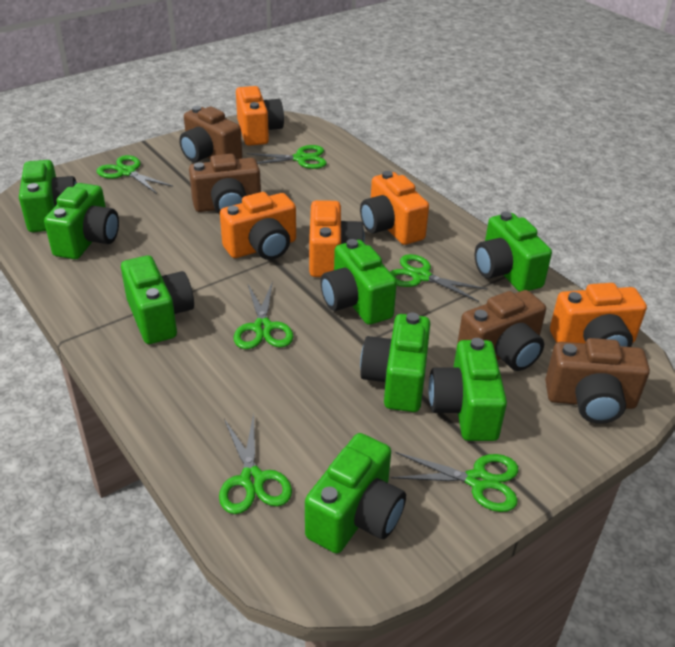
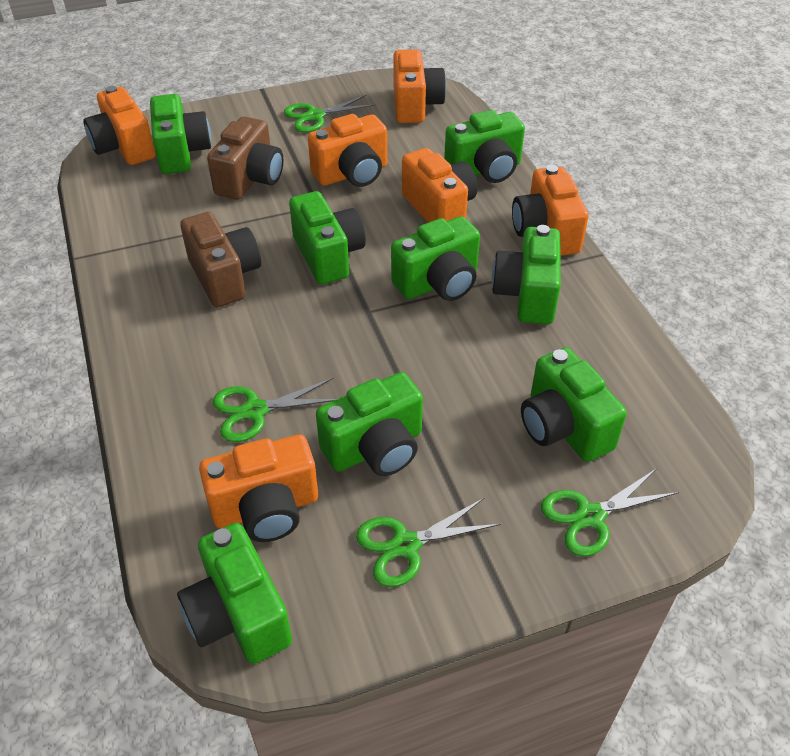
brown camera: [179,106,242,162] [189,154,261,214] [457,290,546,371] [545,338,650,424] = 4 -> [180,212,261,307] [207,116,283,200] = 2
green scissors: [97,155,173,194] [219,413,292,514] [234,281,293,349] [246,145,327,169] [390,254,488,302] [391,452,518,512] = 6 -> [213,378,337,442] [284,95,376,133] [356,498,501,587] [541,468,679,557] = 4
orange camera: [220,192,296,260] [236,86,284,146] [309,200,365,277] [360,171,429,245] [550,283,647,347] = 5 -> [83,86,155,165] [199,435,318,542] [308,114,387,187] [393,49,446,123] [402,148,478,223] [512,165,589,256] = 6

